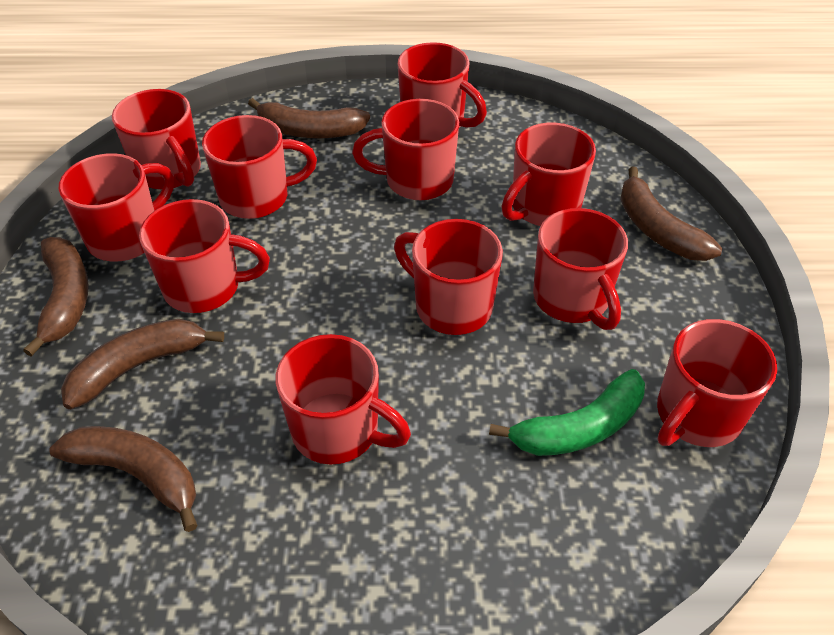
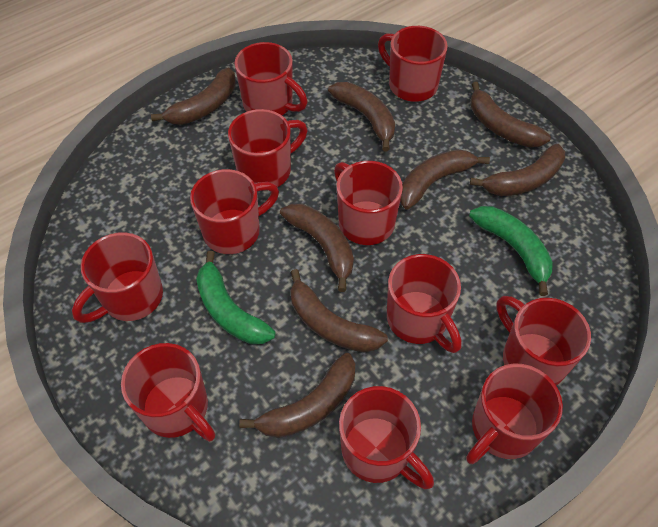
brown banana: [23,237,89,357] [49,426,198,532] [61,319,224,409] [248,98,370,138] [620,166,722,261] = 5 -> [151,68,236,125] [239,353,355,438] [280,204,354,292] [290,269,388,352] [328,82,395,151] [400,149,490,209] [470,82,551,147] [470,144,565,196] = 8
green banana: [489,369,645,456] = 1 -> [196,251,276,344] [469,206,553,296] = 2

